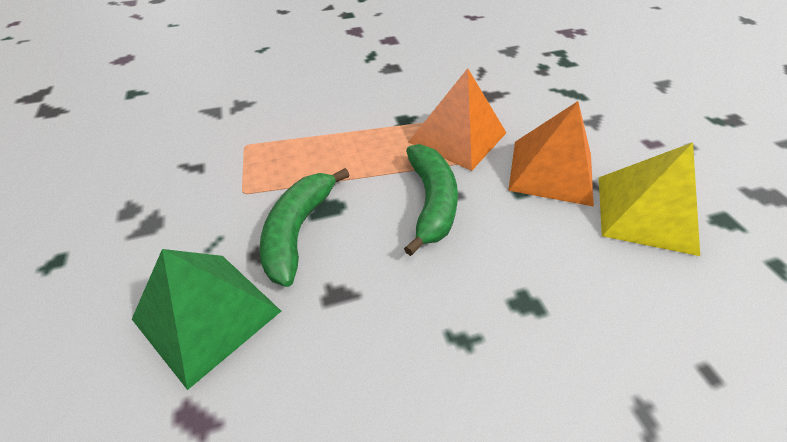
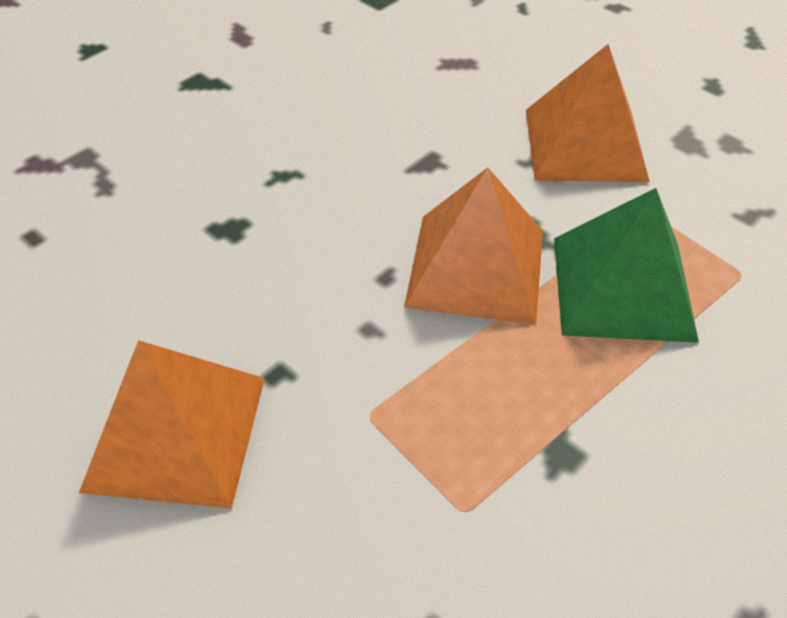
green banana: [259,168,350,287] [404,144,458,256] = 2 -> none = 0
orange pyramid: [408,68,506,171] [508,101,594,207] = 2 -> [79,340,265,509] [404,167,543,325] [526,44,650,182] = 3
yellow pyramid: [599,142,700,256] = 1 -> none = 0

